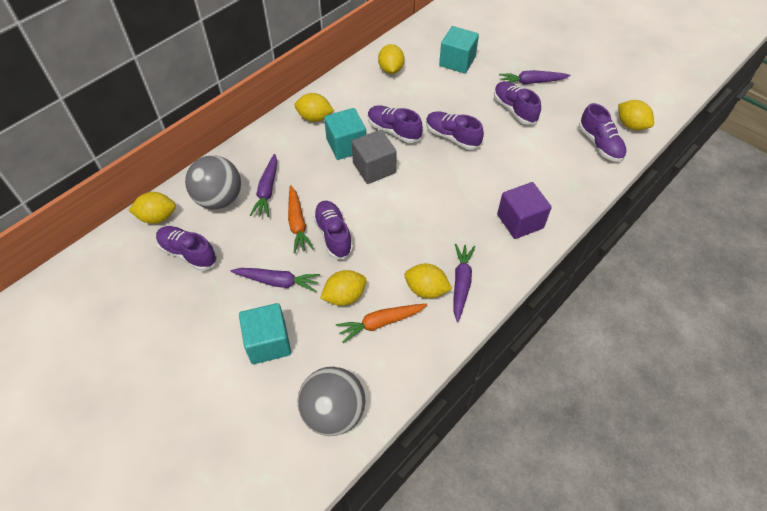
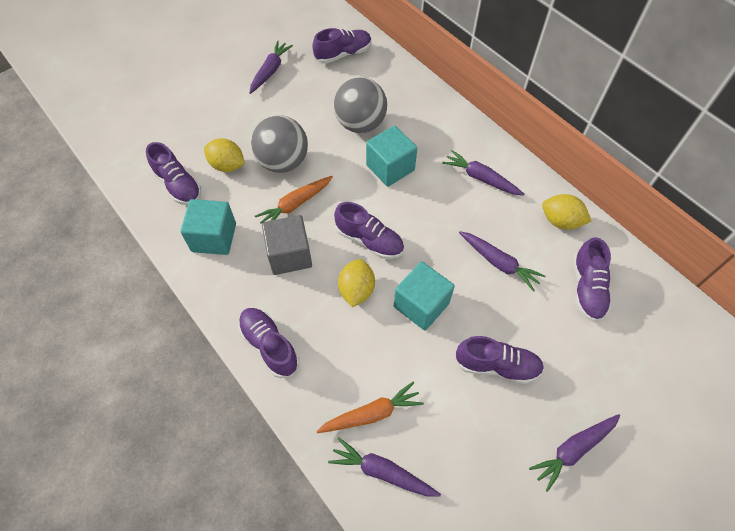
purple carrot: [231,268,320,292] [250,154,277,217] [454,244,475,322] [499,70,570,85] = 4 -> [249,41,293,94] [328,437,441,497] [442,150,524,195] [459,231,545,292] [529,414,621,492] = 5
purple cube: [497,182,552,239] = 1 -> none = 0
yellow lemon: [129,192,176,224] [294,93,334,122] [320,270,367,306] [378,44,404,74] [404,264,452,298] [618,100,654,130] = 6 -> [204,138,245,172] [338,259,375,307] [542,194,592,230] = 3

